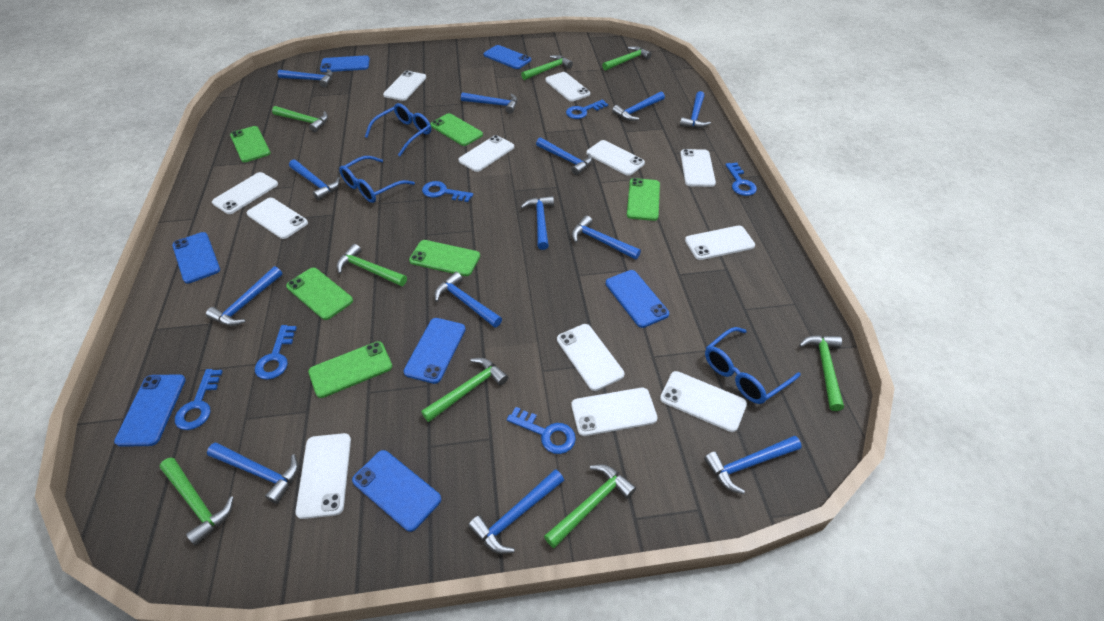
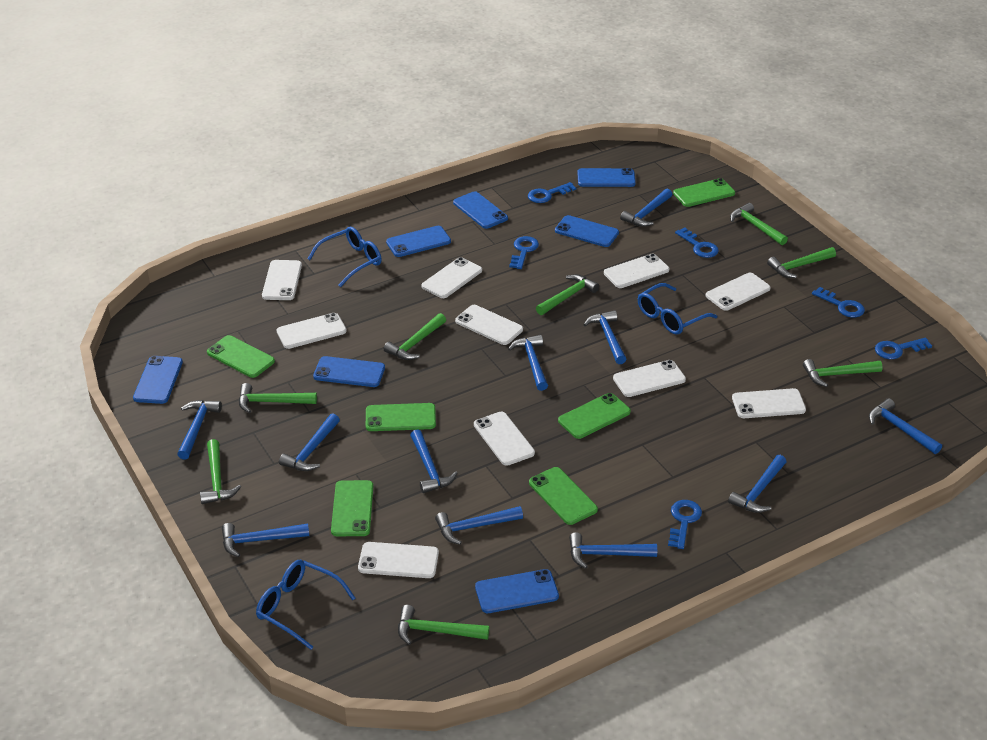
blue hammer: [206,266,283,326] [207,442,299,504] [277,69,333,87] [289,160,340,201] [434,272,502,328] [461,92,518,114] [468,469,564,554] [520,196,554,250] [536,137,592,175] [572,216,641,260] [612,91,665,121] [680,91,711,128] [704,436,802,494] = 13 -> [177,400,222,460] [222,523,309,557] [279,413,340,471] [410,429,458,493] [435,506,523,545] [508,335,548,391] [569,532,657,569] [584,310,626,364] [620,188,672,227] [728,455,786,513] [869,398,942,454] = 11
white phone: [212,172,278,214] [246,198,308,239] [295,433,351,519] [383,71,426,101] [458,135,514,172] [545,72,590,102] [557,324,624,391] [571,388,658,436] [586,140,645,176] [660,371,747,432] [680,149,716,187] [685,226,755,260] = 12 -> [262,260,302,300] [277,313,347,349] [358,542,439,578] [422,257,482,298] [455,305,523,345] [474,412,535,466] [604,254,669,288] [613,360,686,397] [706,273,771,311] [732,388,806,418] = 10

